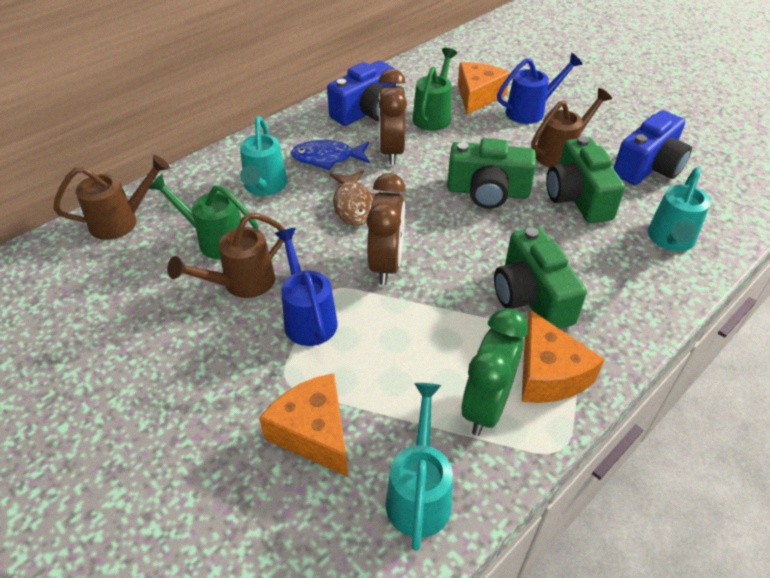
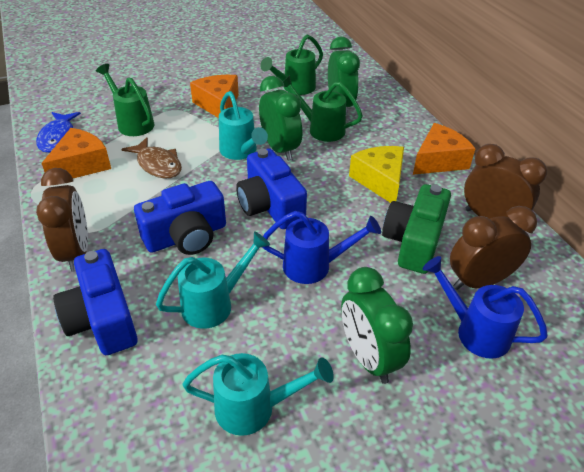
blue camera: [327,61,396,126] [613,110,692,185] = 2 -> [53,249,138,355] [134,181,226,255] [236,148,307,229] = 3
brown clock: [367,173,406,285] [379,69,407,165] = 2 -> [36,168,88,272] [450,206,537,290] [464,144,547,219] = 3
brown watering can: [53,155,170,240] [167,213,285,298] [531,88,612,167] = 3 -> none = 0
green camera: [447,138,536,209] [494,227,587,329] [546,136,625,223] = 3 -> [382,184,451,274] = 1
green clock: [461,308,528,436] = 1 -> [259,76,302,161] [328,37,360,116] [341,267,413,384] = 3
green watering can: [148,174,259,259] [413,48,457,131] = 2 -> [96,64,154,136] [260,35,323,95] [283,75,363,142] = 3
yellow cheese: none = 0 -> [349,146,404,203] = 1

